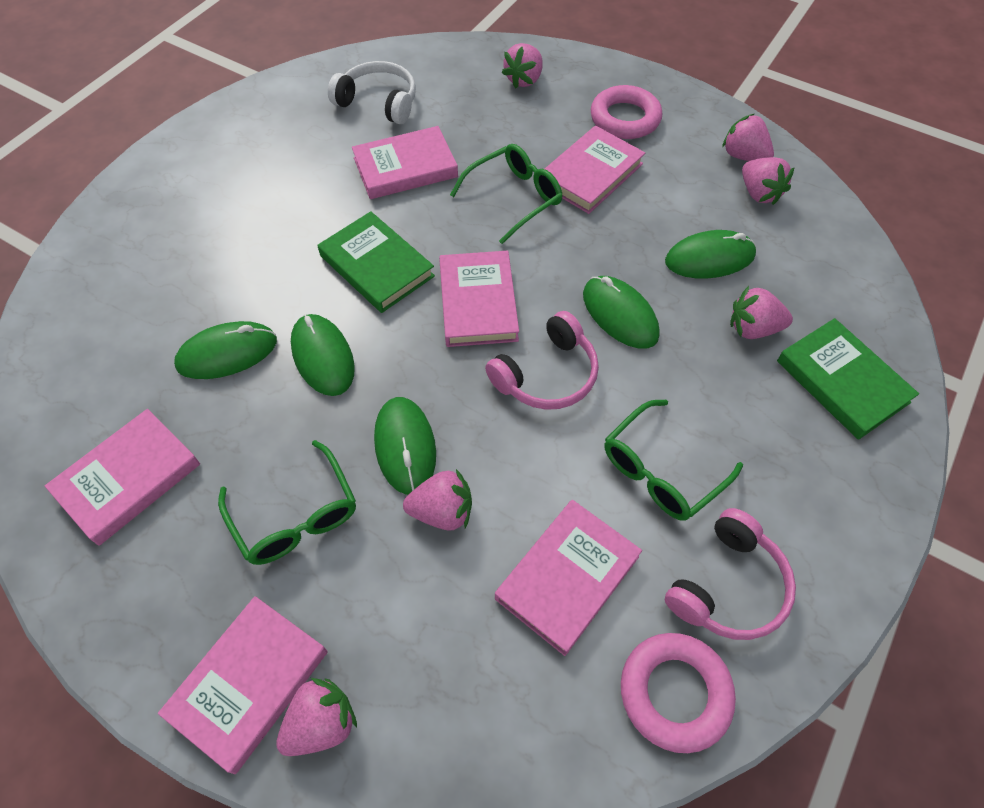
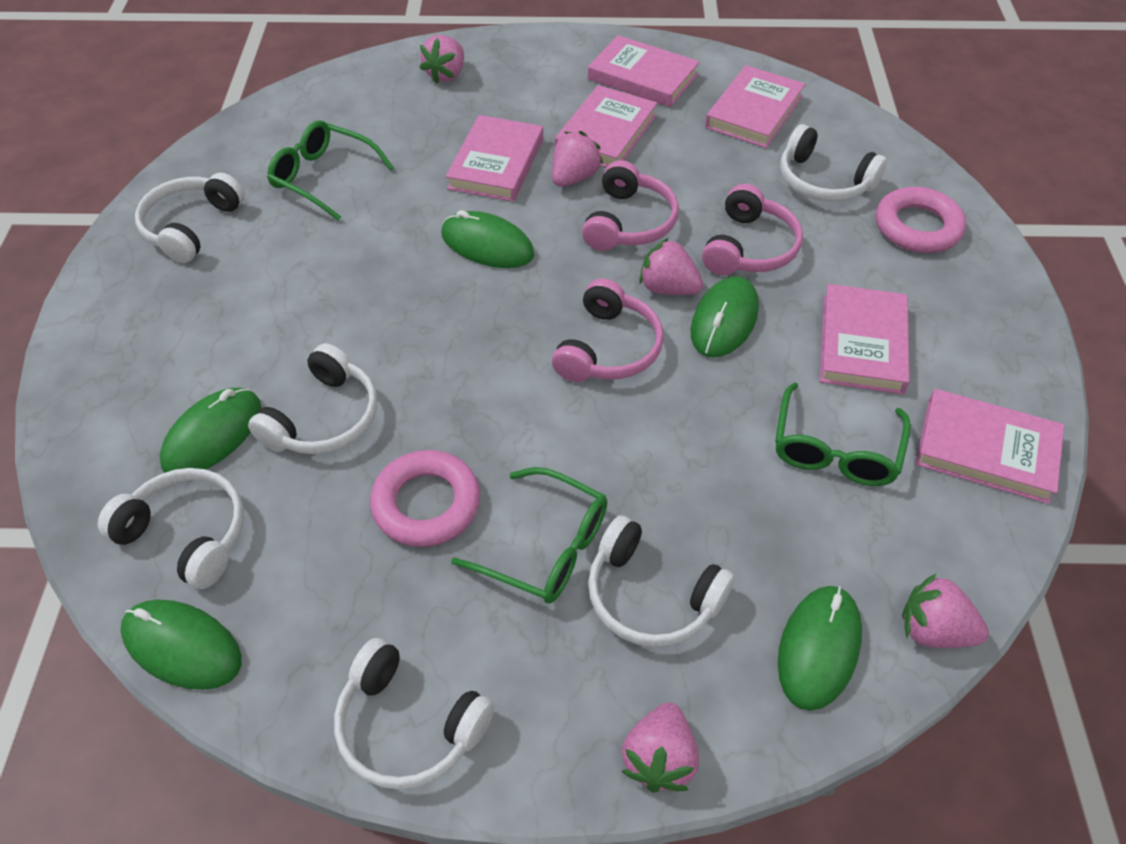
green book: [318,211,435,313] [777,318,919,440] = 2 -> none = 0
pink headphones: [485,311,599,410] [665,508,796,640] = 2 -> [552,278,664,382] [582,160,679,251] [702,184,803,275] = 3
pink strawberry: [276,678,357,756] [403,469,472,531] [502,43,543,88] [722,114,774,161] [730,286,793,339] [742,157,795,205] = 6 -> [420,35,464,84] [552,131,603,187] [621,702,699,792] [639,238,703,295] [902,573,989,648] = 5
white headphones: [328,61,416,124] = 1 -> [98,468,244,589] [135,172,245,263] [248,343,377,454] [334,638,494,790] [588,515,735,647] [780,124,887,202] = 6

